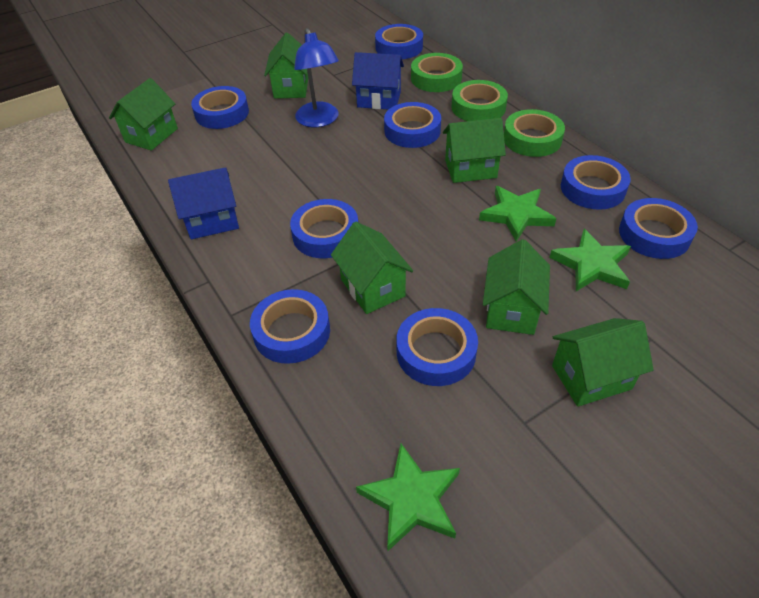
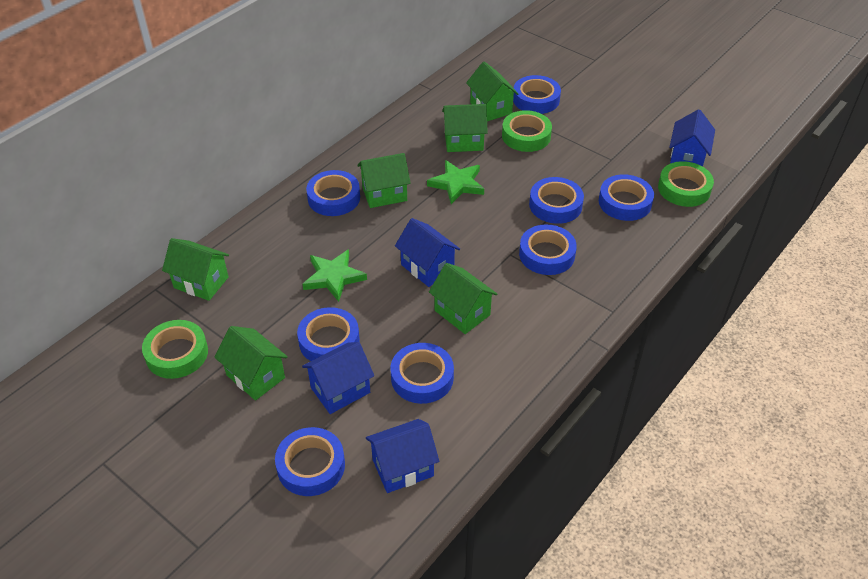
blue house: [168,167,239,239] [352,52,404,110] = 2 -> [302,342,374,414] [366,419,439,493] [395,218,460,287] [669,109,715,167] = 4
blue lamp: [294,28,339,127] = 1 -> none = 0
green star: [356,443,460,551] [479,186,556,242] [549,229,631,291] = 3 -> [302,249,367,302] [427,160,484,204] = 2

